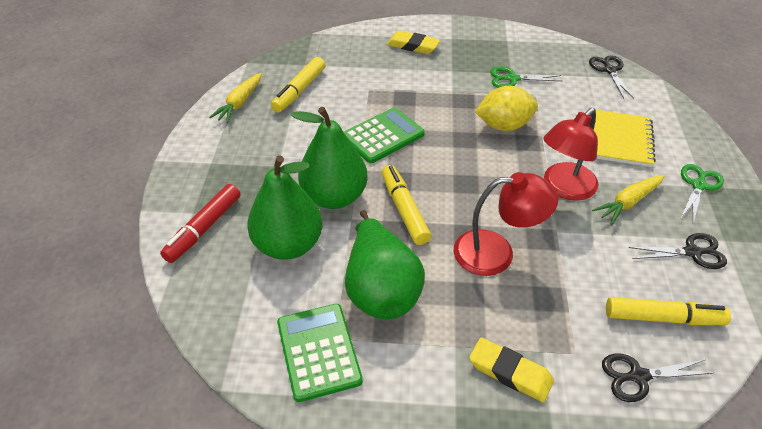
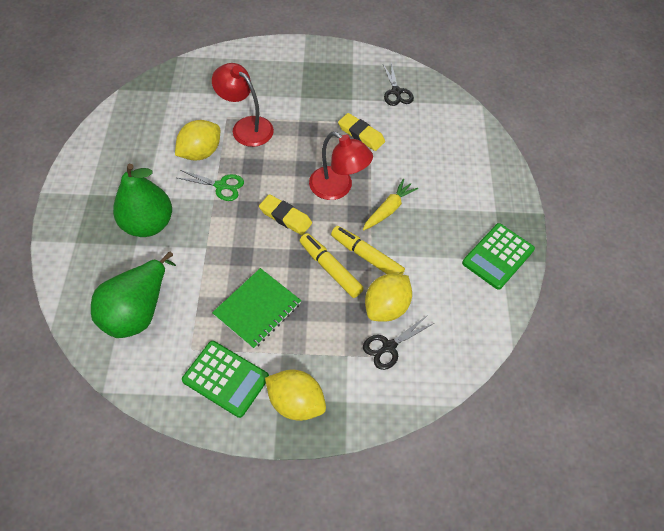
black scissors: [589,55,634,99] [602,353,713,402] [628,233,727,269] = 3 -> [363,316,434,370] [383,63,414,106] = 2
green notebook: none = 0 -> [212,268,301,349] = 1
green pear: [247,155,323,260] [291,107,368,209] [345,210,425,320] = 3 -> [91,251,176,338] [113,164,172,237] = 2
green scissors: [490,67,562,88] [680,164,724,224] = 2 -> [178,170,244,201] = 1
red marker: [160,184,240,263] = 1 -> none = 0
yellow carrot: [209,73,262,123] [592,175,665,225] = 2 -> [363,179,418,230] = 1
yellow lemon: [475,86,538,131] = 1 -> [175,120,220,161] [265,370,326,421] [365,274,412,322] = 3
yellow marker: [271,57,325,113] [382,165,431,245] [606,297,731,325] = 3 -> [300,233,364,298] [331,226,405,275] = 2
yellow notebook: [594,110,656,167] = 1 -> none = 0

